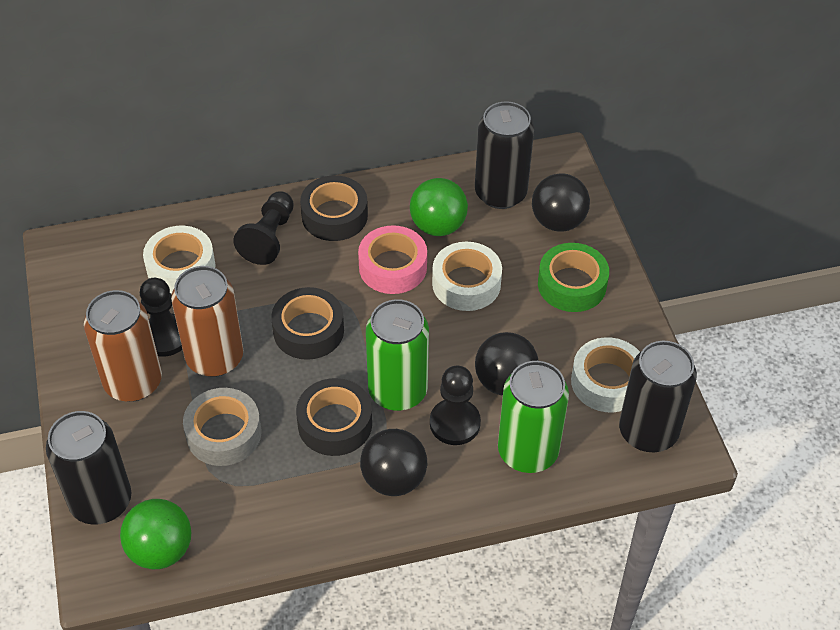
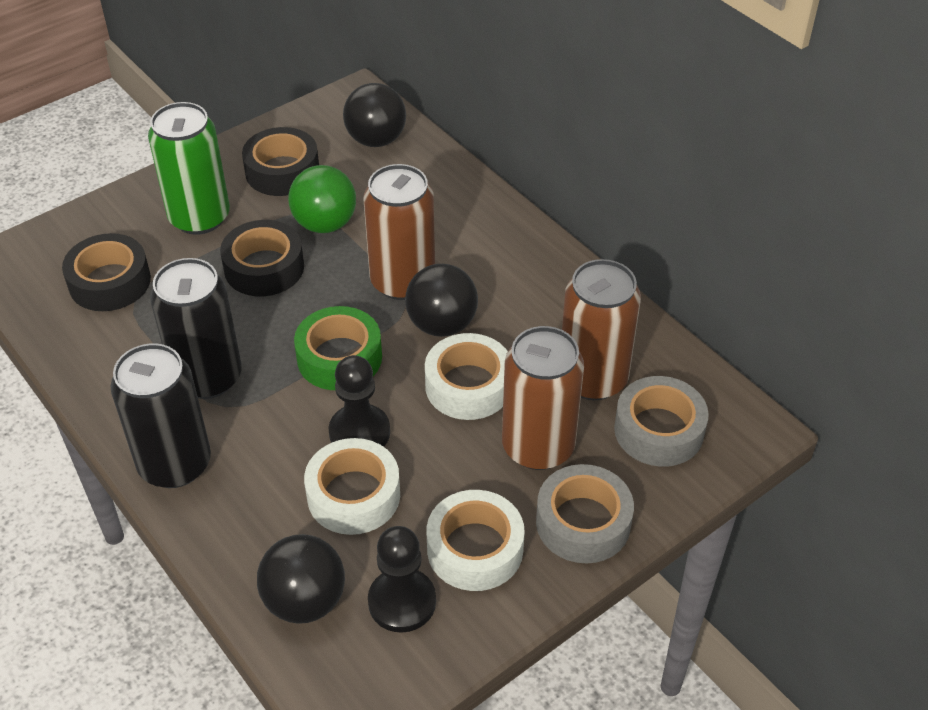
black can: [46,411,131,525] [475,101,534,209] [619,341,697,452] = 3 -> [111,343,211,488] [150,258,242,399] = 2
black pawn: [140,278,182,356] [233,192,294,265] [430,366,481,445] = 3 -> [329,355,390,447] [368,526,436,633] = 2
brown can: [84,290,162,402] [171,266,243,377] = 2 -> [364,164,435,300] [502,326,584,470] [562,259,641,400] = 3
green ball: [120,499,191,569] [410,178,468,236] = 2 -> [288,165,356,233] = 1
green can: [366,299,429,411] [498,361,569,473] = 2 -> [148,102,230,235] = 1
grey tape: [183,388,261,466] = 1 -> [536,464,634,563] [614,376,709,467] = 2
pink tape: [358,225,427,294] = 1 -> none = 0

